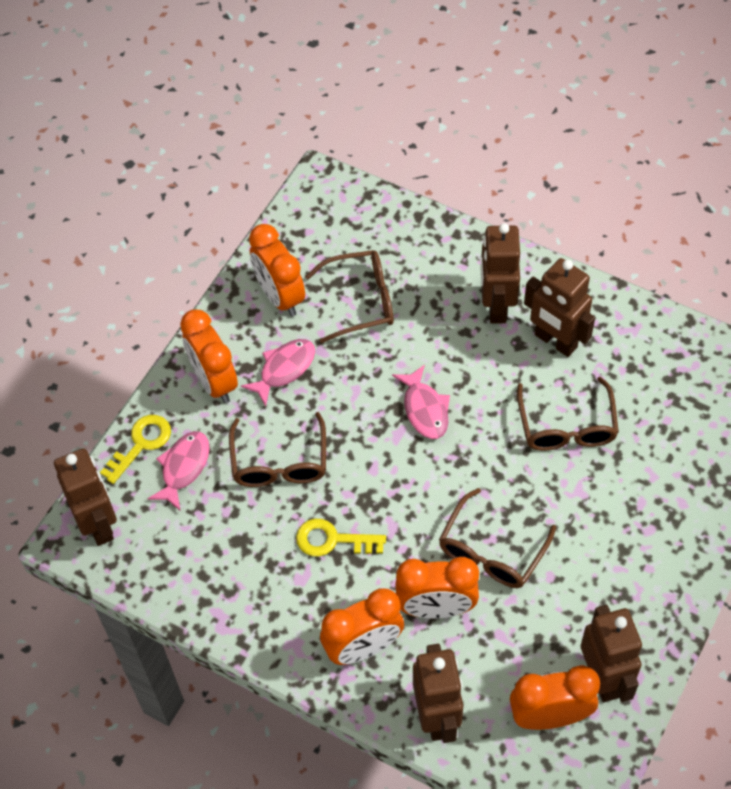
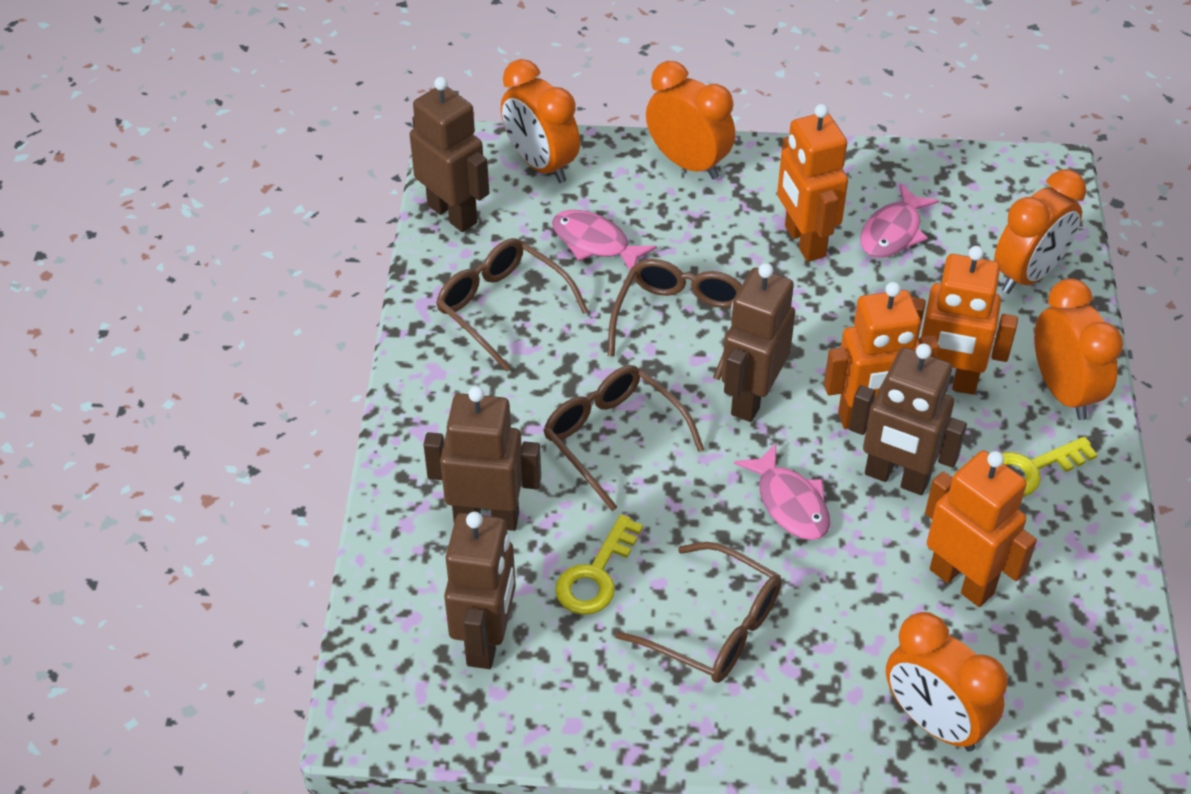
orange robot: none = 0 -> [777,104,848,262] [824,282,939,429] [912,246,1018,395] [925,451,1037,607] = 4

